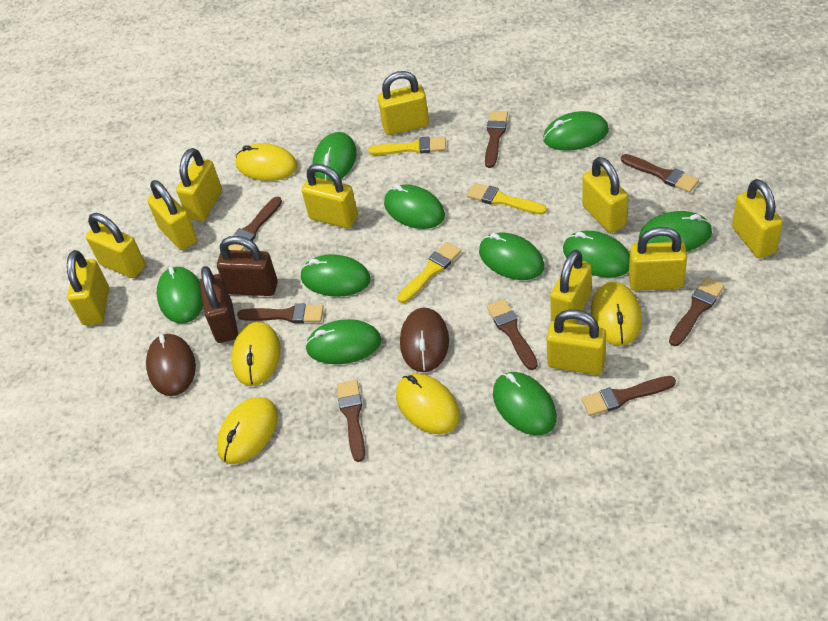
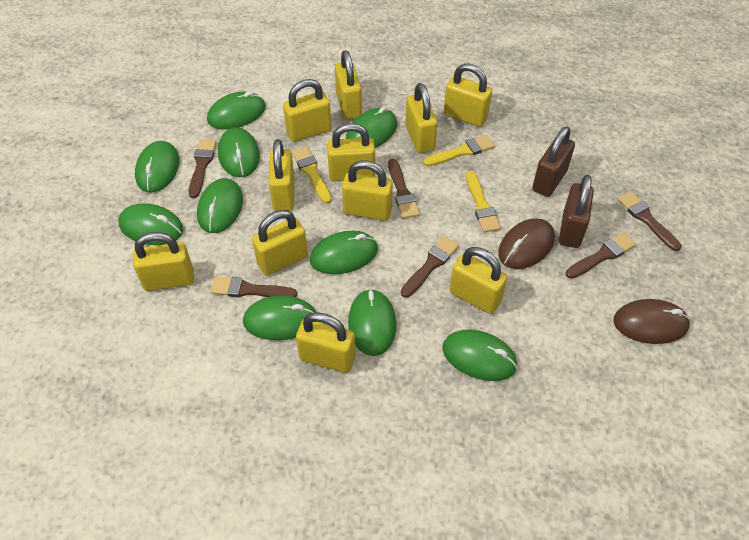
brown brush: [228,197,282,251] [237,304,324,323] [337,380,365,462] [485,111,508,168] [487,299,538,370] [581,376,676,416] [621,154,699,193] [669,277,724,346] = 8 -> [189,139,216,198] [211,276,297,297] [388,159,420,219] [401,236,459,298] [566,232,636,279] [617,191,682,251] = 6
yellow mouse: [217,397,278,464] [231,322,280,386] [236,143,298,181] [396,373,460,434] [591,282,642,346] = 5 -> none = 0

